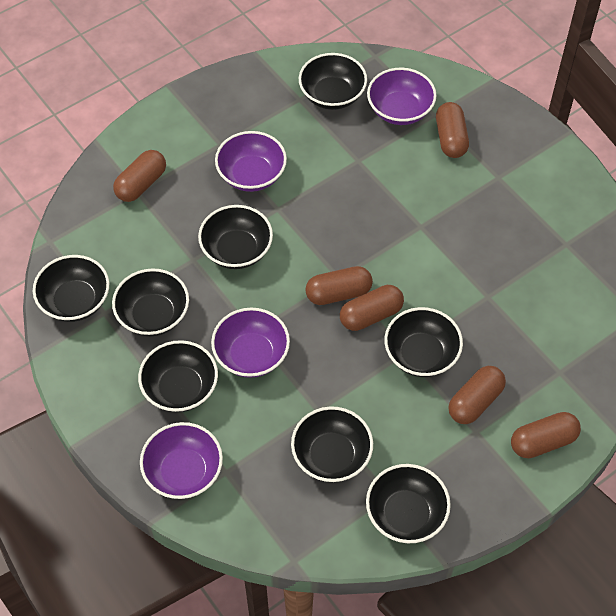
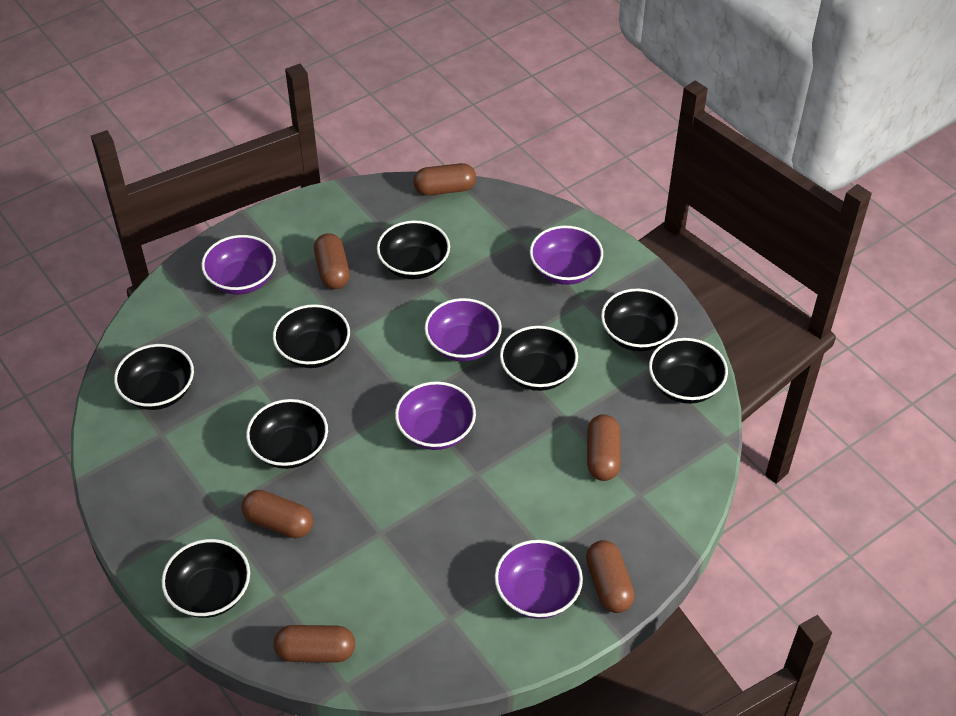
purple bowl: [140,422,223,499] [211,308,290,378] [215,131,287,192] [367,68,437,125] = 4 -> [201,235,276,295] [395,381,476,450] [425,298,502,362] [495,540,583,619] [530,226,603,285] = 5

